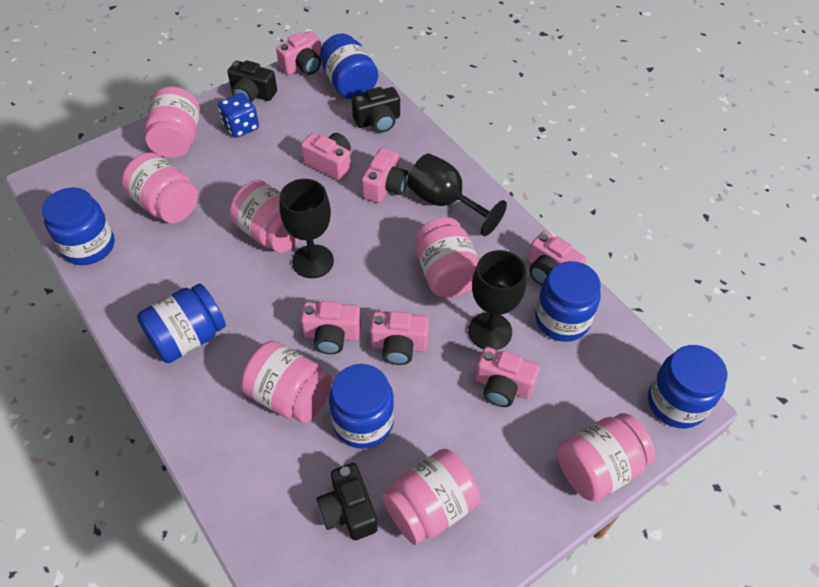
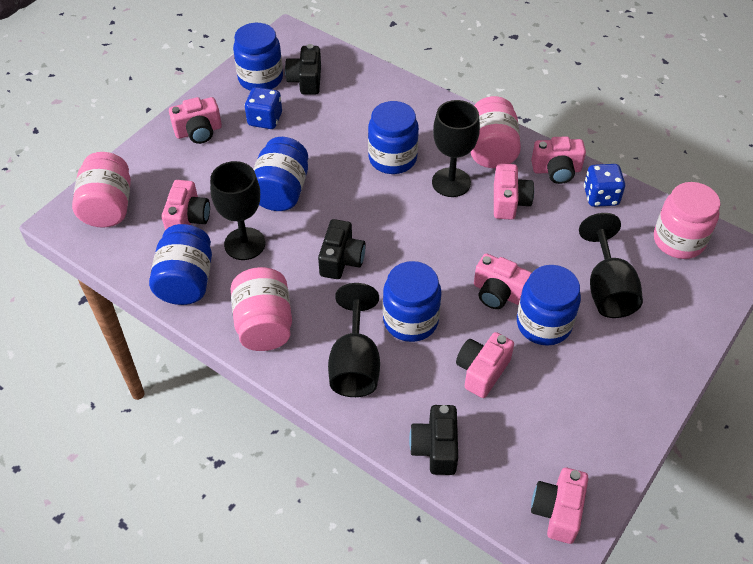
black goblet: [280,179,334,278] [407,154,507,236] [468,250,526,350] = 3 -> [210,161,265,260] [328,283,380,397] [432,100,480,197] [579,213,643,318] = 4
blue dice: [218,93,259,138] = 1 -> [245,87,282,129] [584,164,625,207] = 2
pink jar: [121,152,198,223] [145,87,200,158] [229,180,300,253] [241,341,332,423] [382,449,481,545] [416,217,479,297] [557,413,655,501] = 7 -> [72,152,131,228] [231,267,292,351] [471,96,521,168] [654,182,720,259] = 4

